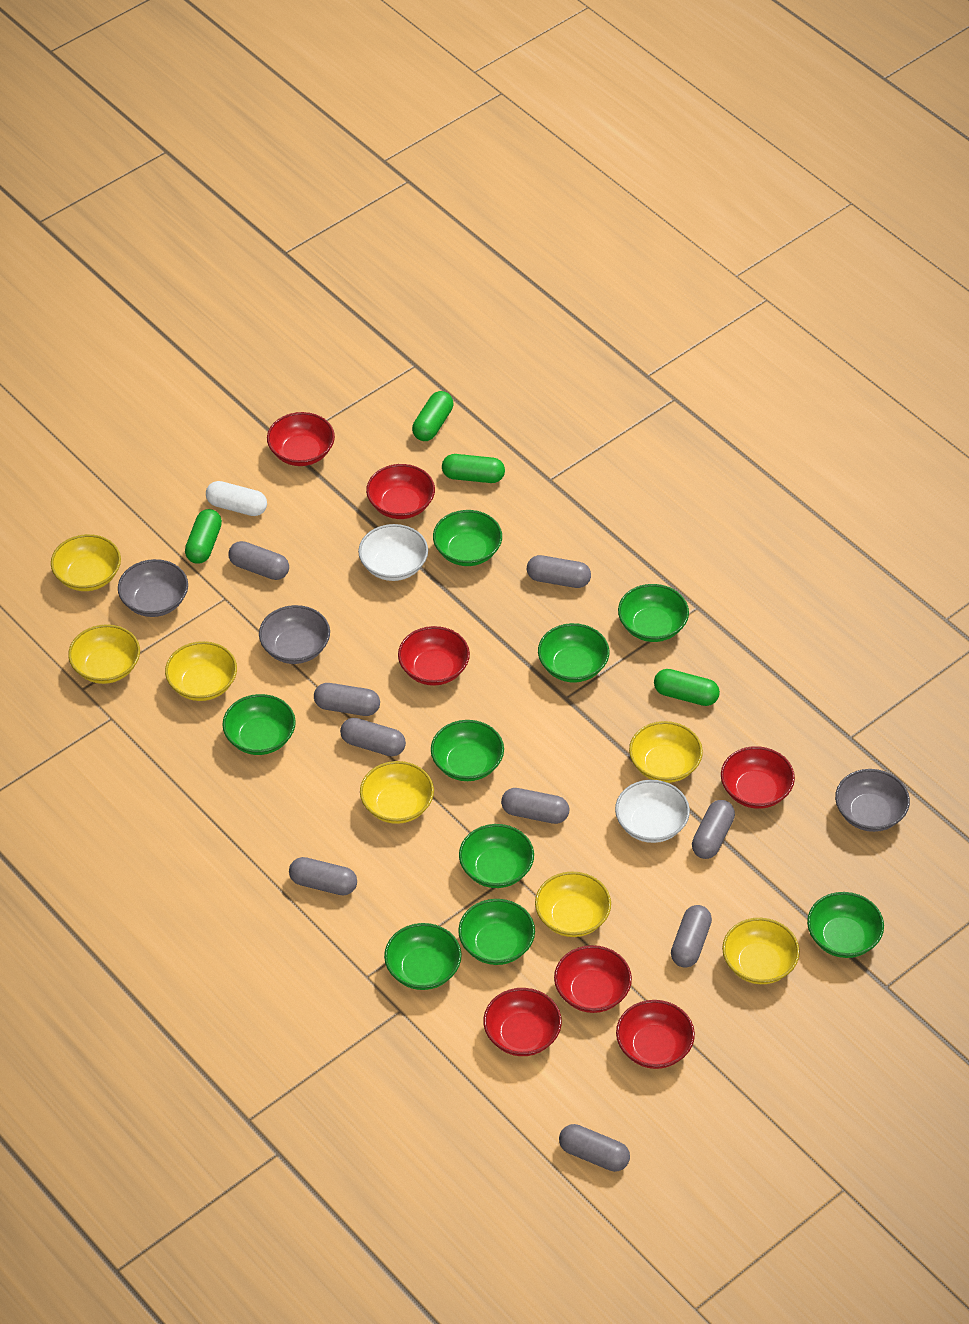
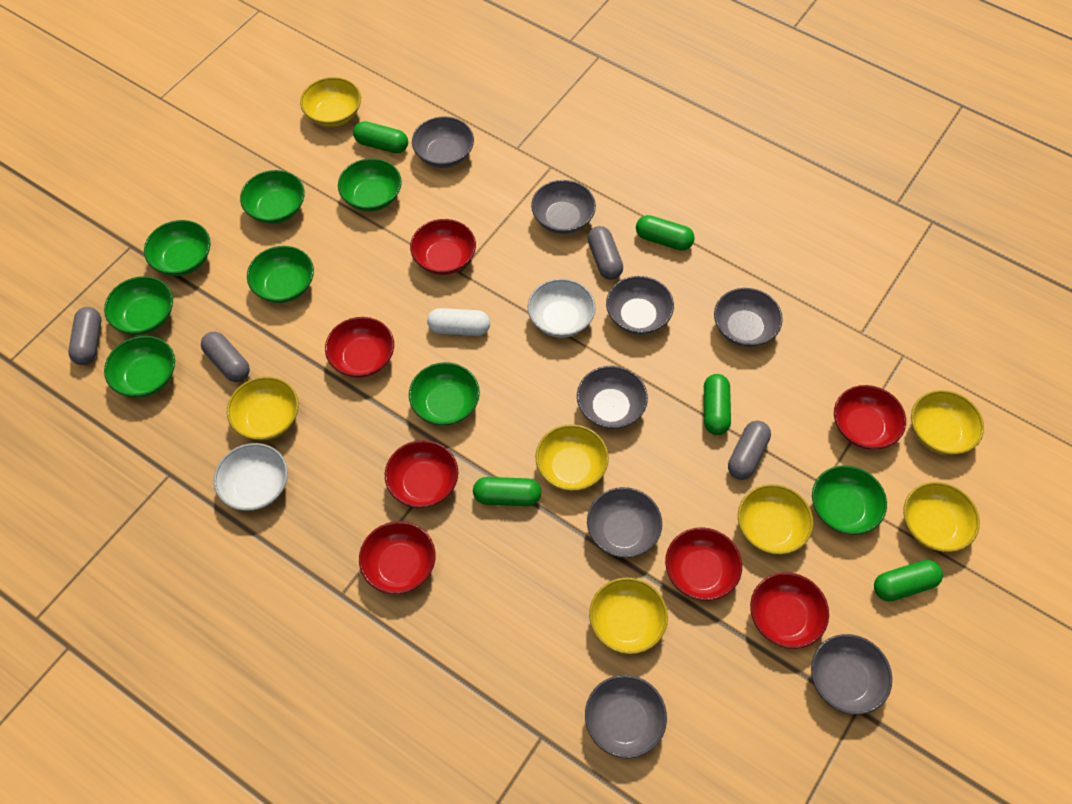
green bowl: [222,694,296,755] [384,923,462,990] [431,720,504,781] [433,510,502,566] [458,899,535,965] [459,824,534,888] [538,623,609,683] [618,584,689,642] [807,892,884,958] = 9 -> [104,276,173,335] [104,336,175,398] [144,220,211,276] [240,170,305,224] [247,246,314,303] [338,158,402,212] [409,362,480,426] [812,466,887,535] = 8
green capsule: [185,509,222,564] [412,391,453,441] [442,454,505,483] [654,669,720,706] = 4 -> [353,121,408,153] [473,477,541,506] [636,215,695,251] [704,374,731,435] [874,560,943,602] = 5
grey bowl: [118,559,188,617] [259,605,330,664] [835,769,910,832] = 3 -> [412,117,474,168] [531,180,596,234] [577,366,648,429] [585,675,667,758] [587,487,662,558] [606,276,674,335] [714,288,783,347] [811,634,892,715] = 8
grey capsule: [229,541,289,580] [289,857,357,895] [314,683,380,716] [340,718,406,756] [501,788,569,824] [527,555,591,588] [559,1124,630,1172] [671,905,712,968] [692,800,735,859] = 9 -> [68,307,101,365] [201,332,250,382] [588,226,623,280] [728,421,771,480] = 4

